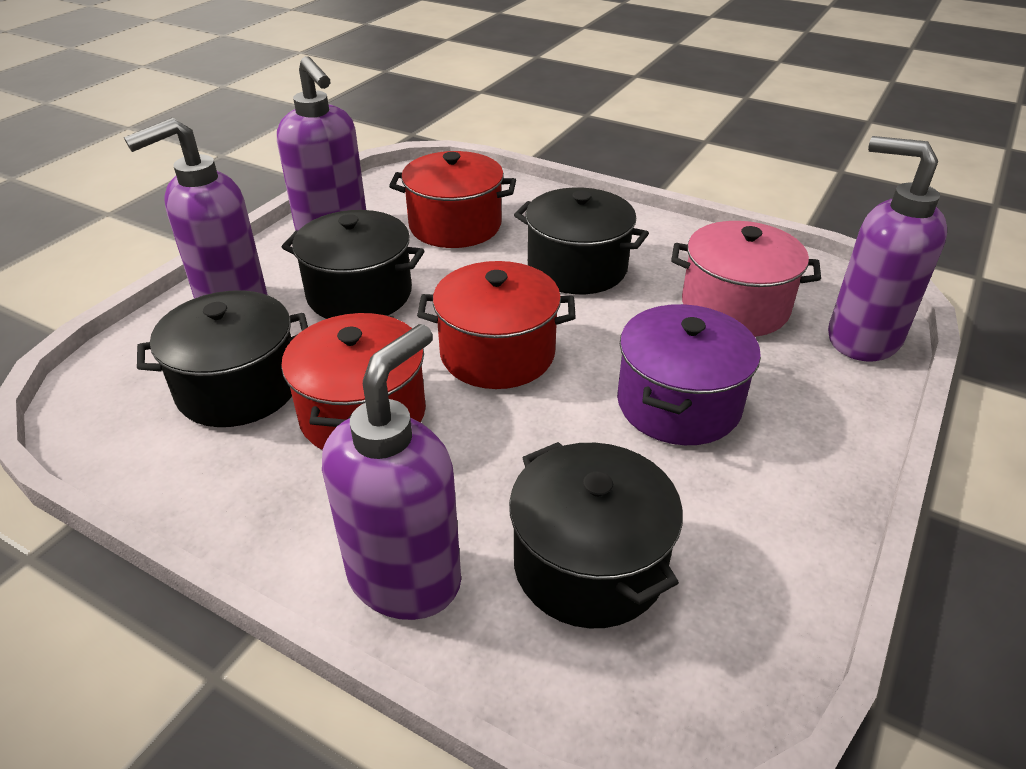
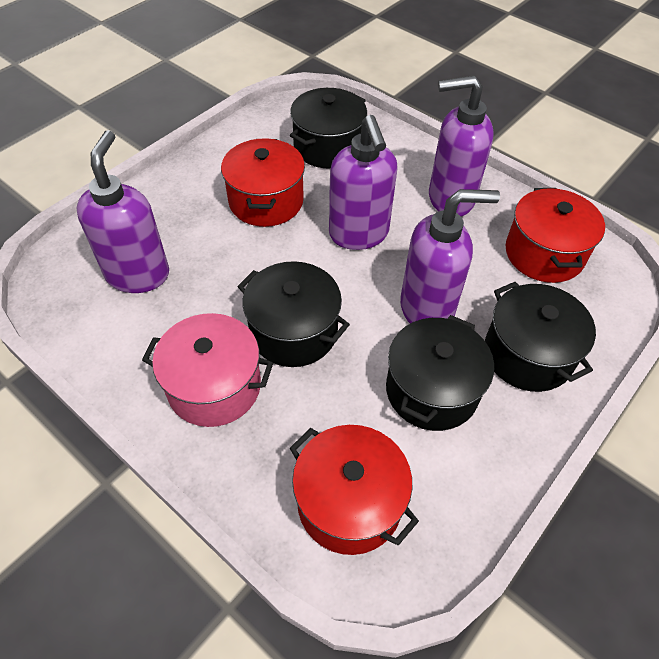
purple pot: [617,304,761,445] = 1 -> none = 0

